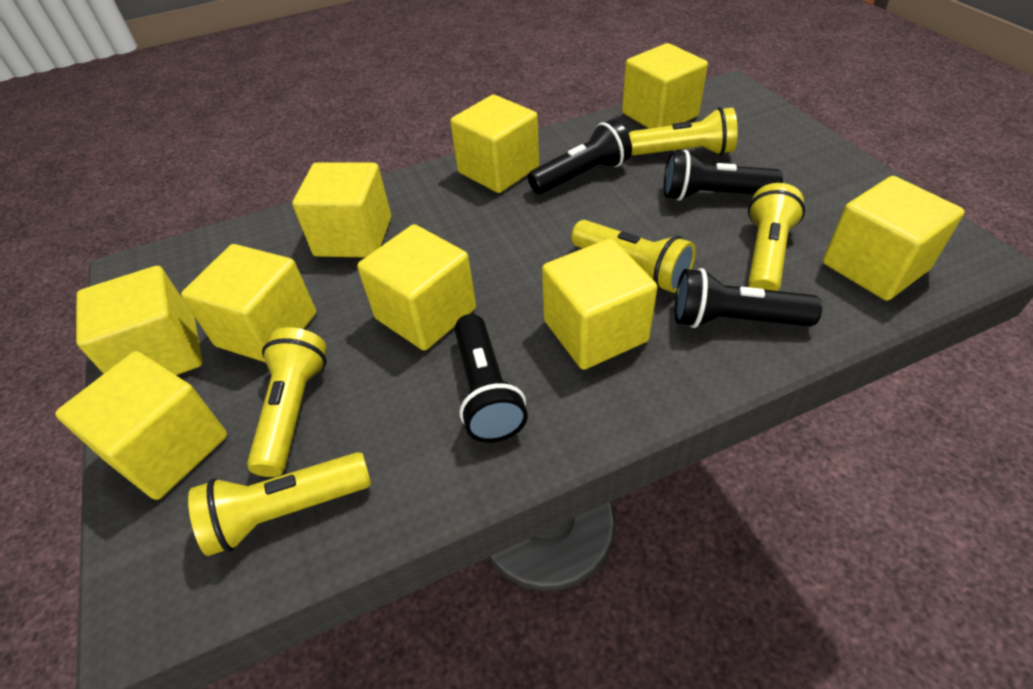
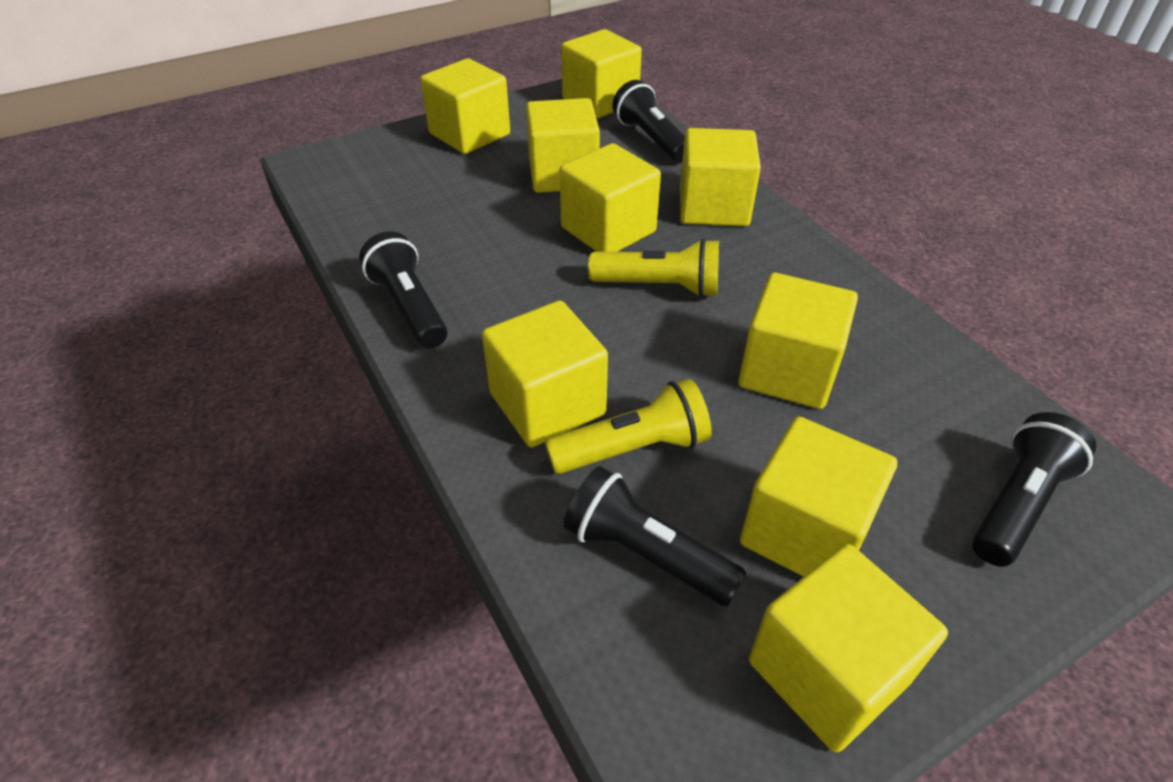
yellow flashlight: [188,452,371,556] [247,327,327,477] [571,220,696,293] [629,107,738,156] [748,183,805,291] = 5 -> [545,379,712,474] [588,238,719,297] = 2

